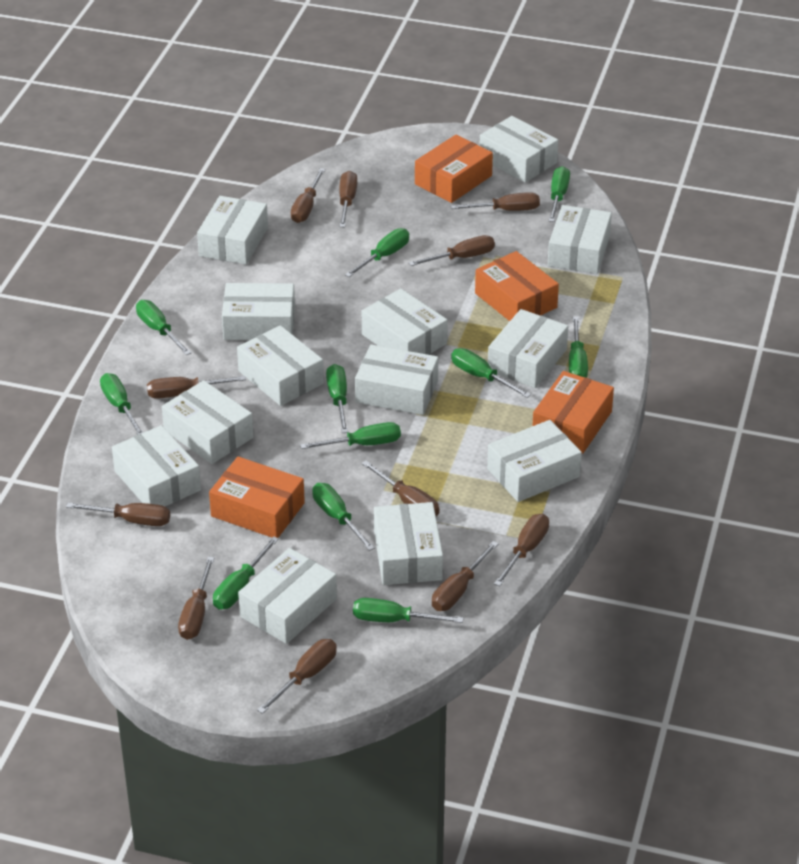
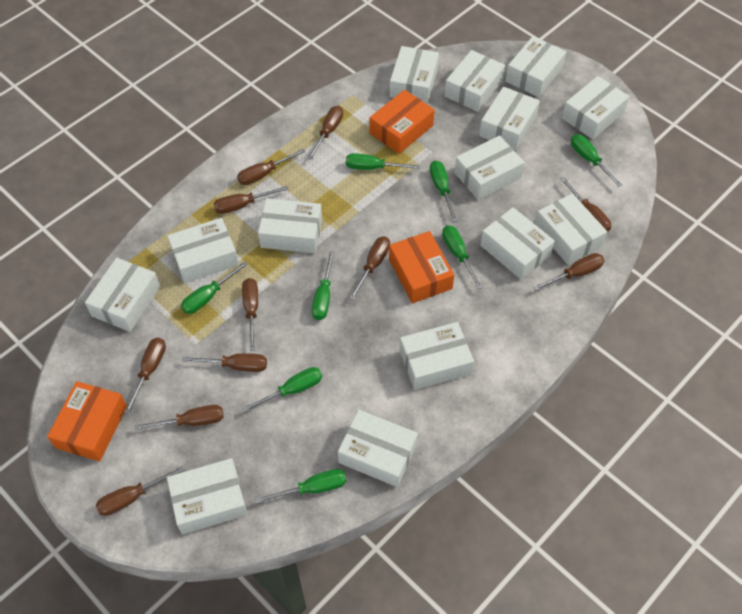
green screwdriver: [100,373,144,435] [136,300,191,355] [213,536,279,610] [300,422,401,449] [312,483,375,551] [326,364,348,433] [345,228,409,277] [353,598,464,623] [451,348,531,398] [549,166,570,222] [569,317,588,378] = 11 -> [181,261,248,314] [242,367,322,413] [256,469,346,503] [312,250,335,320] [346,153,420,170] [430,161,458,222] [442,225,483,289] [571,134,622,187] = 8
orange box: [209,457,305,538] [415,135,493,203] [475,251,559,321] [532,371,614,454] = 4 -> [47,381,127,462] [370,90,435,154] [389,231,454,303] = 3
white box: [112,425,201,506] [162,380,254,464] [197,196,268,265] [222,283,295,340] [237,325,324,406] [238,548,337,644] [355,344,438,415] [362,289,448,355] [374,502,443,585] [480,116,558,183] [487,420,582,502] [488,309,568,388] [548,205,612,274] = 13 -> [85,258,160,332] [167,218,239,283] [167,458,247,535] [258,198,322,253] [338,410,418,487] [390,46,439,104] [399,322,474,390] [444,50,505,112] [454,136,525,200] [479,87,540,151] [480,207,555,280] [505,36,567,97] [535,193,607,265] [562,76,629,139] = 14

